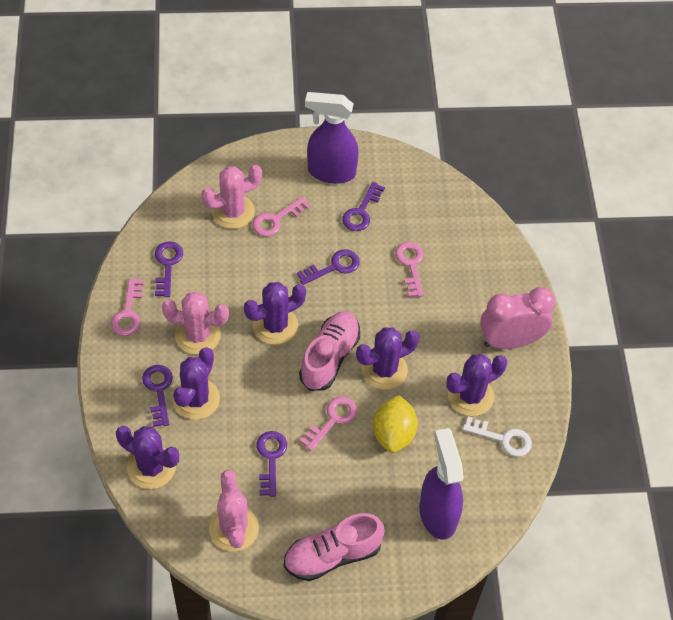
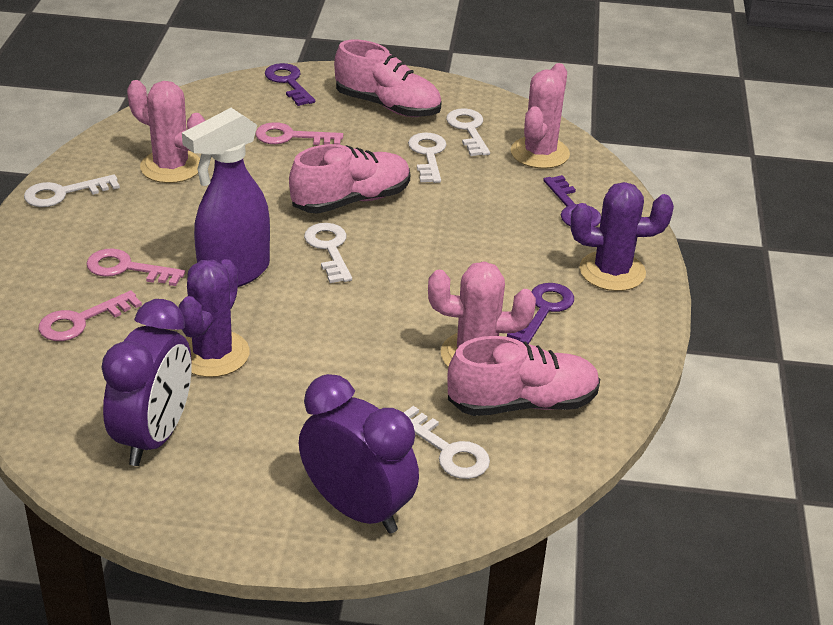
pink clock: [480,287,556,349] = 1 -> none = 0
pink key: [111,278,144,336] [252,196,311,236] [300,397,357,451] [395,242,424,297] = 4 -> [39,291,142,341] [86,248,185,286] [255,122,343,145] = 3
pink shoe: [284,513,385,581] [299,311,360,391] = 2 -> [289,144,410,214] [334,40,442,117] [448,336,600,416] = 3
purple cactus: [116,426,179,489] [173,347,220,420] [244,282,306,345] [356,327,420,390] [446,354,507,416] = 5 -> [179,259,249,377] [571,182,674,291] = 2
purple clock: none = 0 -> [101,299,192,466] [299,374,419,534] = 2
purple key: [142,365,173,427] [155,241,183,297] [257,431,287,497] [297,249,360,285] [342,182,385,231] = 5 -> [265,63,315,106] [507,283,574,344] [543,175,601,227] = 3
purple spray bottle: [305,92,359,184] [419,428,464,540] = 2 -> [182,108,270,287] = 1
white key: [463,416,532,457] = 1 -> [24,174,120,207] [304,223,352,283] [404,406,490,479] [408,133,447,183] [446,109,490,156] = 5
yellow lemon: [373,395,418,453] = 1 -> none = 0

